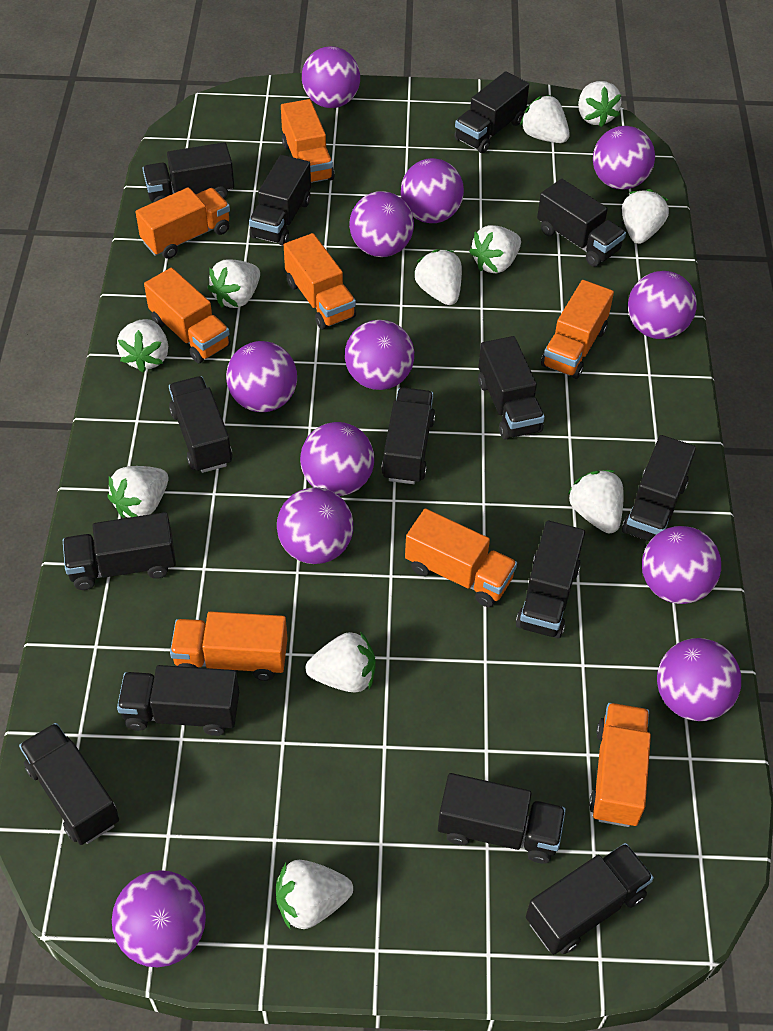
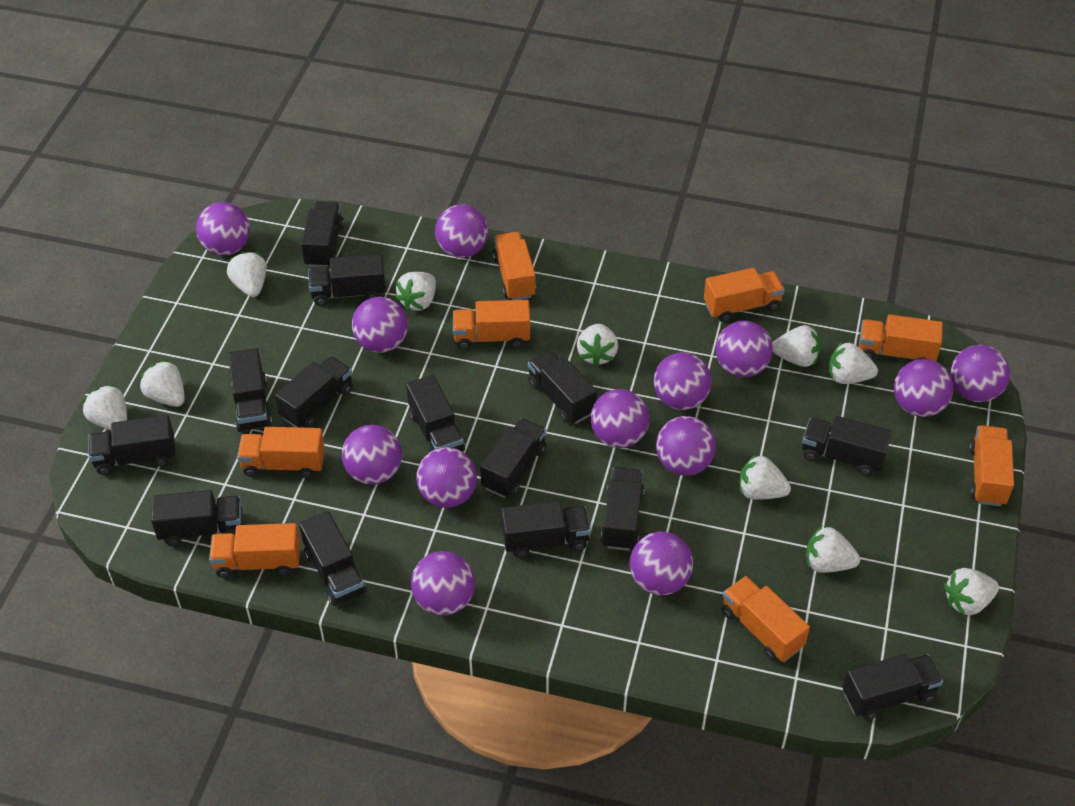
purple ball: [112,870,206,967] [226,341,297,412] [277,487,353,564] [300,422,374,496] [302,46,360,108] [345,320,414,390] [349,191,414,257] [401,158,464,223] [593,126,655,190] [628,271,696,339] [642,526,721,604] [657,638,741,721] = 12 -> [196,202,250,256] [342,425,402,485] [352,297,408,353] [411,551,475,616] [416,447,477,508] [435,204,488,258] [590,389,649,448] [630,532,693,595] [654,352,712,410] [656,416,716,476] [716,321,773,377] [894,359,953,417] [950,345,1010,402] = 13
white strawberry: [108,466,168,518] [117,319,168,373] [208,259,260,308] [276,860,353,930] [306,631,376,692] [414,249,462,305] [469,225,521,274] [520,95,570,143] [568,470,624,533] [578,81,621,127] [622,189,669,244] = 11 -> [82,384,127,430] [140,360,185,407] [227,252,267,297] [395,272,436,311] [577,324,618,367] [739,455,791,500] [772,325,821,367] [806,525,860,573] [828,342,878,384] [944,568,999,616] = 10

